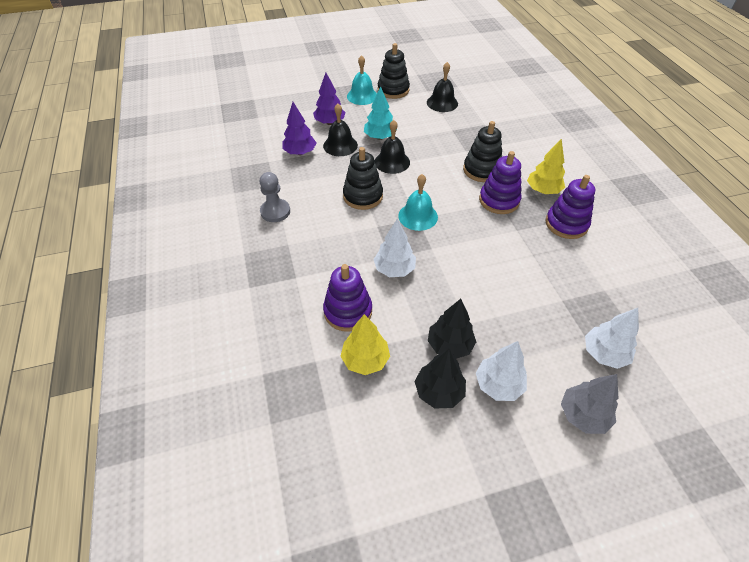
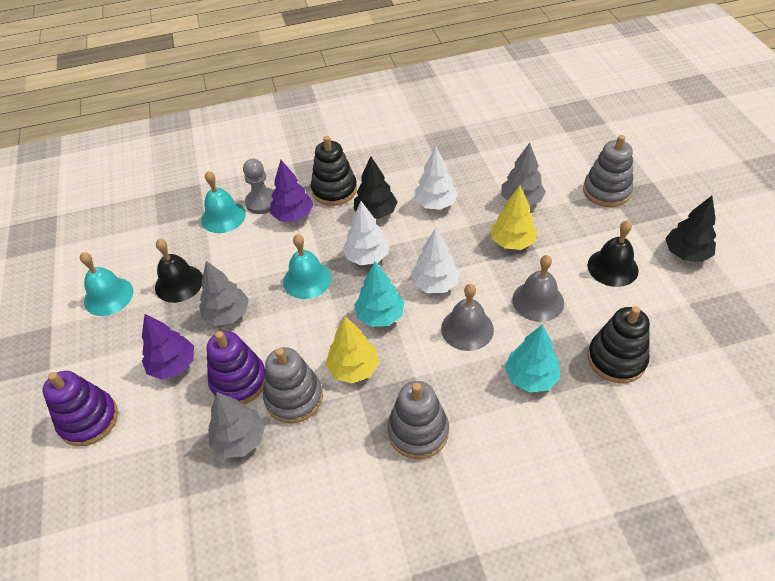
black bell: [323,103,358,156] [375,120,410,174] [427,62,458,112] = 3 -> [155,239,203,303] [588,220,639,287] = 2
black stacking toy: [343,147,383,210] [378,43,410,99] [463,121,502,182] = 3 -> [311,136,357,206] [588,306,650,383] = 2
grey bell: none = 0 -> [441,284,494,351] [512,255,564,322] = 2
grey stacking toy: none = 0 -> [263,347,323,423] [387,381,449,459] [583,135,633,207] = 3
grey tree: [561,374,618,434] = 1 -> [199,261,249,326] [208,392,265,458] [501,143,546,206] = 3
purple stacking toy: [323,264,372,332] [479,151,522,214] [545,175,595,239] = 3 -> [43,371,118,446] [207,331,265,404] = 2
turquoise bell: [347,55,377,105] [398,174,438,231] = 2 -> [80,252,133,316] [201,171,246,233] [283,234,332,299] = 3
turquoise tree: [364,86,393,140] = 1 -> [354,262,404,327] [505,324,560,392] = 2

